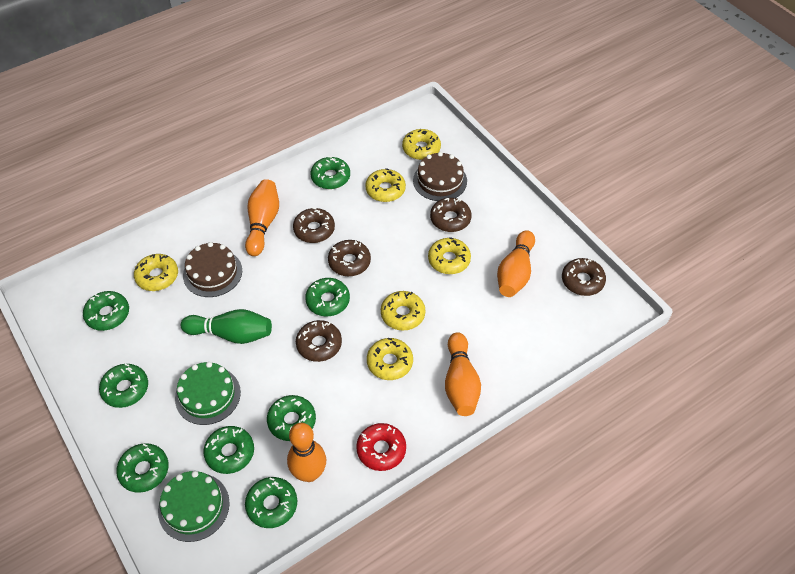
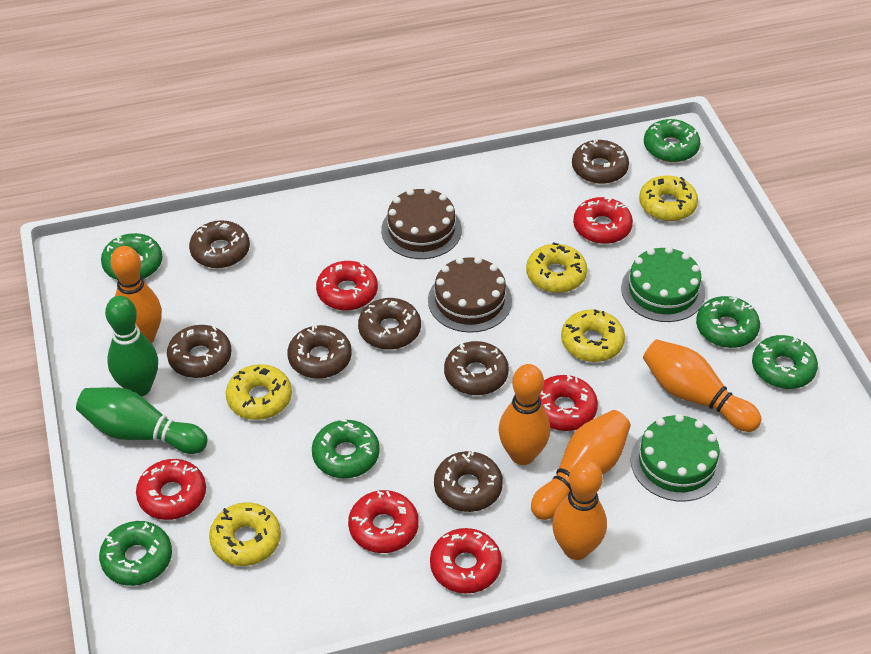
brown donut: [293,208,335,243] [296,320,342,362] [328,240,371,276] [430,198,472,232] [562,258,606,296] = 5 -> [167,325,231,378] [189,220,250,268] [287,324,352,379] [358,298,421,350] [434,450,503,512] [444,341,509,395] [572,138,629,184] = 7
green bowling pin: [181,309,272,344] = 1 -> [76,387,208,454] [105,296,158,397] = 2
green donut: [83,291,129,331] [99,363,148,408] [116,443,169,493] [203,426,254,474] [245,477,297,528] [267,395,316,441] [305,278,350,317] [311,156,350,189] = 8 -> [99,521,172,586] [101,233,163,280] [312,419,380,478] [644,119,700,162] [696,296,760,348] [752,335,818,389] = 6
orange bowling pin: [245,179,279,256] [287,423,326,482] [445,332,481,416] [497,230,535,297] = 4 -> [111,246,162,344] [499,364,550,465] [531,410,631,520] [552,459,607,560] [643,339,762,432] = 5
red donut: [356,423,406,471] = 1 -> [136,459,206,520] [316,261,378,311] [348,490,419,553] [430,528,502,594] [539,375,598,431] [573,197,633,244] = 6
yellow donut: [134,254,178,291] [365,168,406,202] [367,338,413,380] [381,291,425,331] [402,129,441,160] [428,237,471,274] = 6 -> [209,502,281,566] [226,364,292,420] [526,242,587,293] [561,309,625,362] [639,176,698,221] = 5

